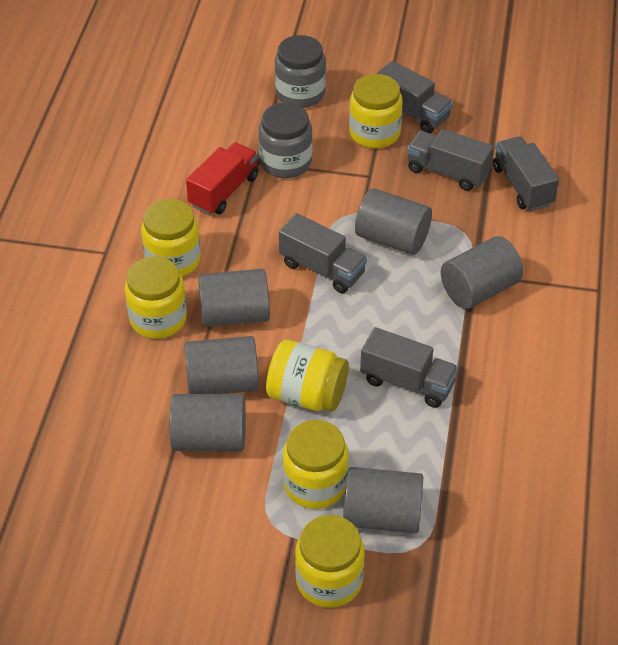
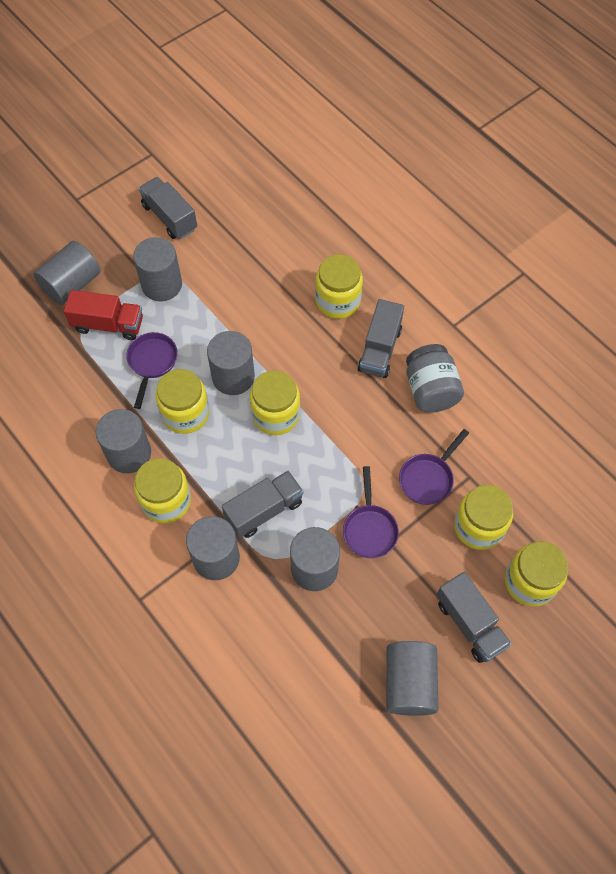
grey cylinder: [169,394,246,451] [185,336,259,394] [198,269,270,327] [343,467,423,533] [355,188,432,255] [441,236,523,309] = 6 -> [33,241,100,305] [96,409,151,473] [133,237,182,301] [186,516,240,580] [207,331,255,395] [290,527,340,591] [386,641,438,716] = 7
grey jar: [259,102,313,178] [275,35,326,108] = 2 -> [406,344,464,413] = 1
grey truck: [279,213,367,293] [360,327,458,408] [376,61,453,134] [407,129,494,191] [493,137,559,211] = 5 -> [139,177,197,239] [222,471,304,538] [358,299,404,378] [436,572,512,663] = 4
purple pan: none = 0 -> [126,332,178,409] [343,466,399,558] [399,429,469,505] = 3

